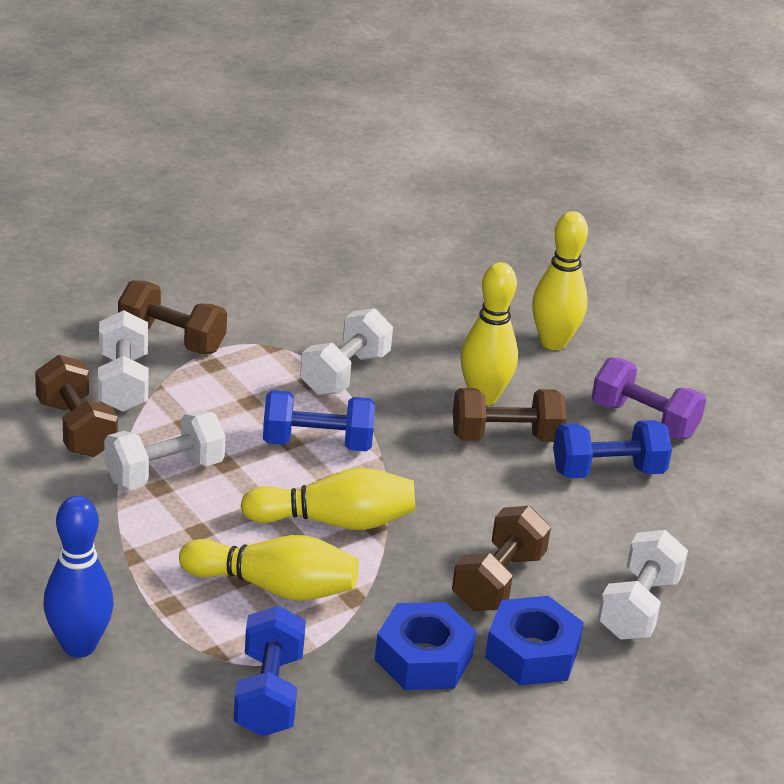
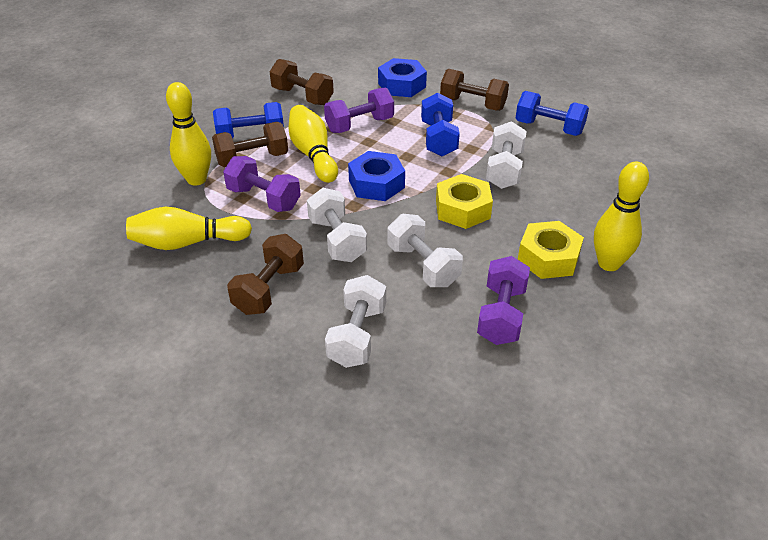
blue bowling pin: [43,496,114,658] = 1 -> none = 0
purple dumbbell: [592,357,706,439] = 1 -> [223,156,301,212] [324,87,394,133] [477,256,530,345] = 3
yellow nut: none = 0 -> [436,174,493,229] [518,221,584,279] = 2

